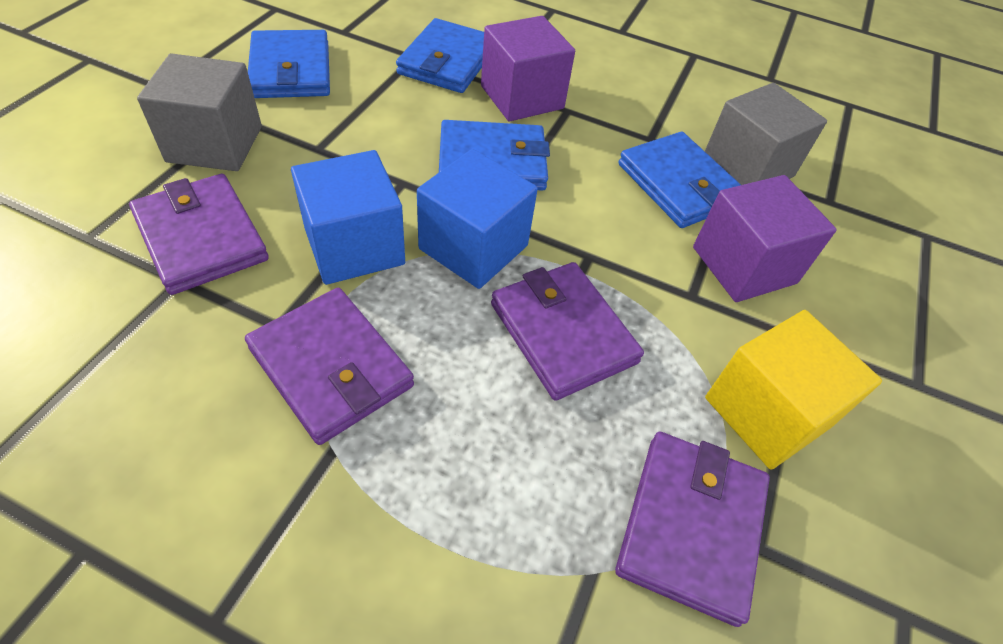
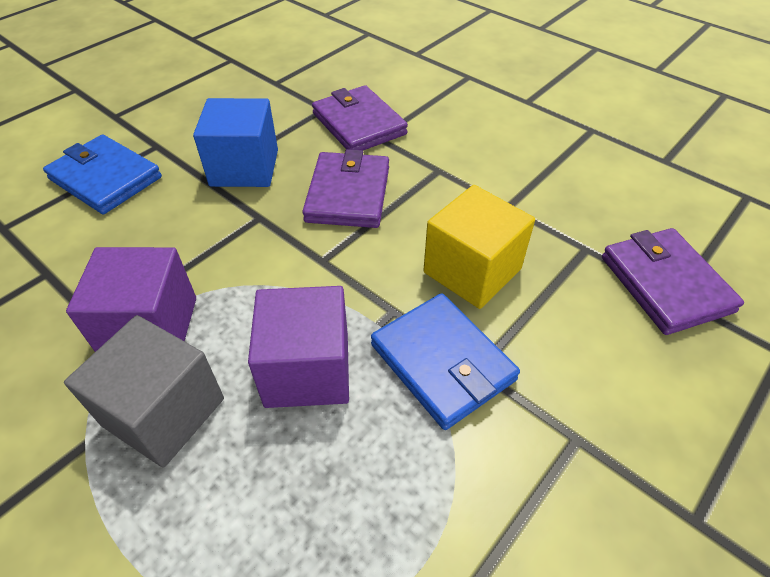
blue cube: [291,150,405,285] [417,149,538,289] = 2 -> [193,98,278,187] = 1
blue wallet: [248,30,330,98] [396,18,484,93] [439,120,550,191] [618,132,741,228] = 4 -> [43,135,162,214] [371,293,520,430] = 2
grey cube: [137,53,262,171] [705,83,827,185] = 2 -> [64,315,224,468] = 1
purple wallet: [129,174,269,295] [245,288,414,445] [491,262,644,401] [615,431,770,627] = 4 -> [302,149,389,228] [312,85,408,150] [602,228,744,335] = 3

